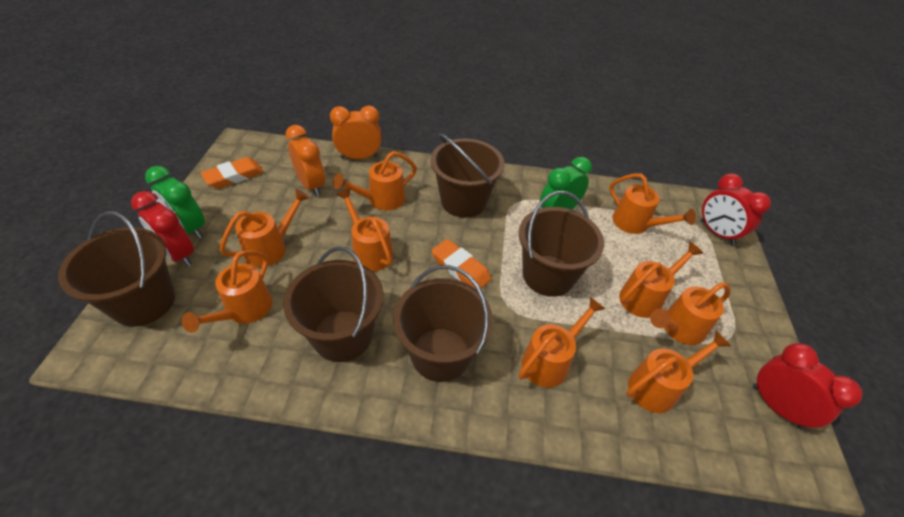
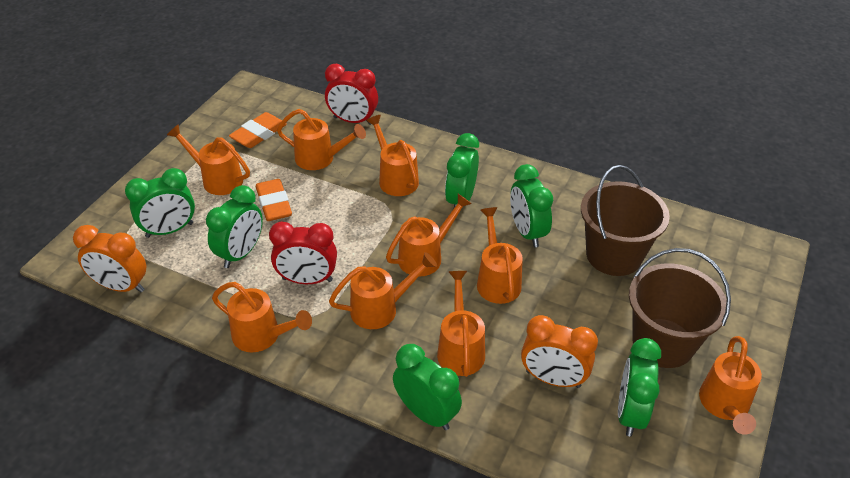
brown bucket: [58,211,175,327] [283,247,384,362] [393,265,493,382] [430,133,504,218] [519,191,604,297] = 5 -> [581,165,670,276] [629,248,731,368] = 2
green clock: [145,166,205,238] [540,157,592,210] = 2 -> [125,168,195,238] [206,185,263,268] [393,344,462,430] [445,133,479,208] [510,164,553,247] [618,338,661,437] = 6
red clock: [131,191,194,266] [701,174,771,245] [753,343,863,429] = 3 -> [269,222,337,284] [325,64,378,125] = 2

